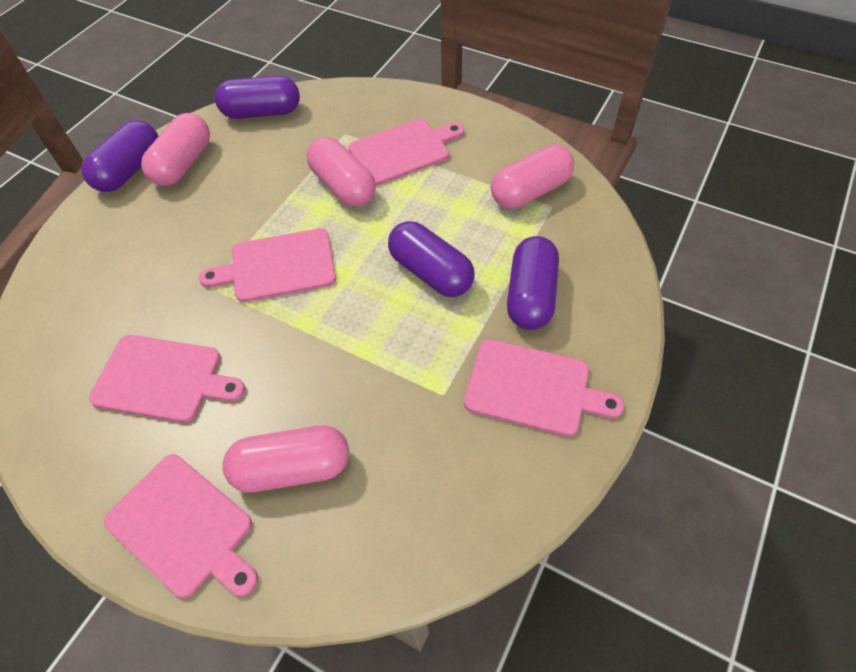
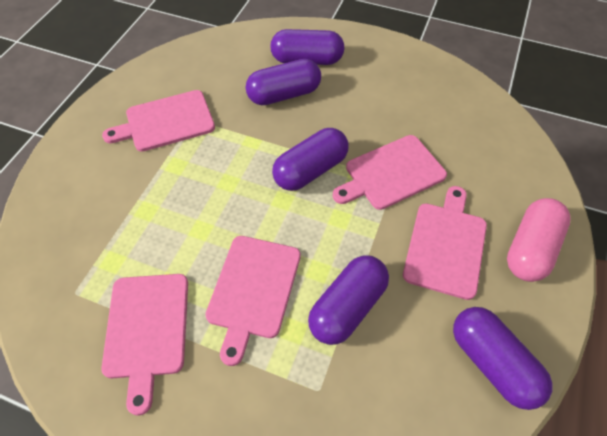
pink capsule: [141,113,210,186] [222,425,349,492] [307,137,376,207] [491,144,574,209] = 4 -> [507,198,570,282] = 1
purple capsule: [81,120,158,192] [215,75,300,119] [388,221,475,297] [507,236,559,330] = 4 -> [245,59,321,105] [270,29,345,65] [272,128,349,191] [308,255,389,345] [453,307,553,410] = 5

